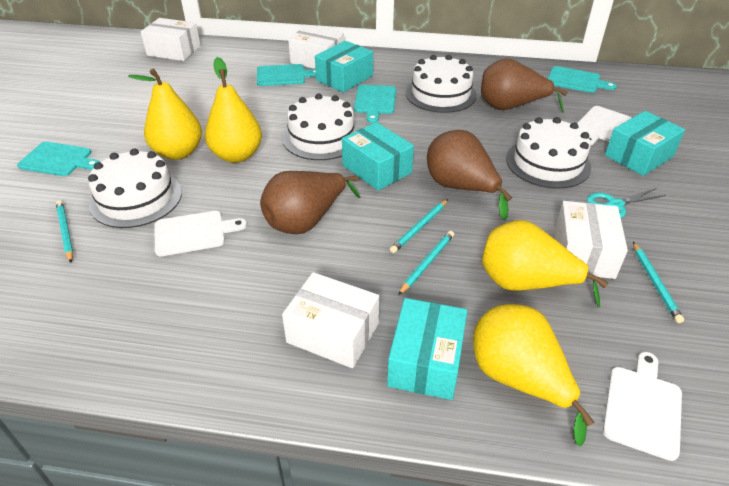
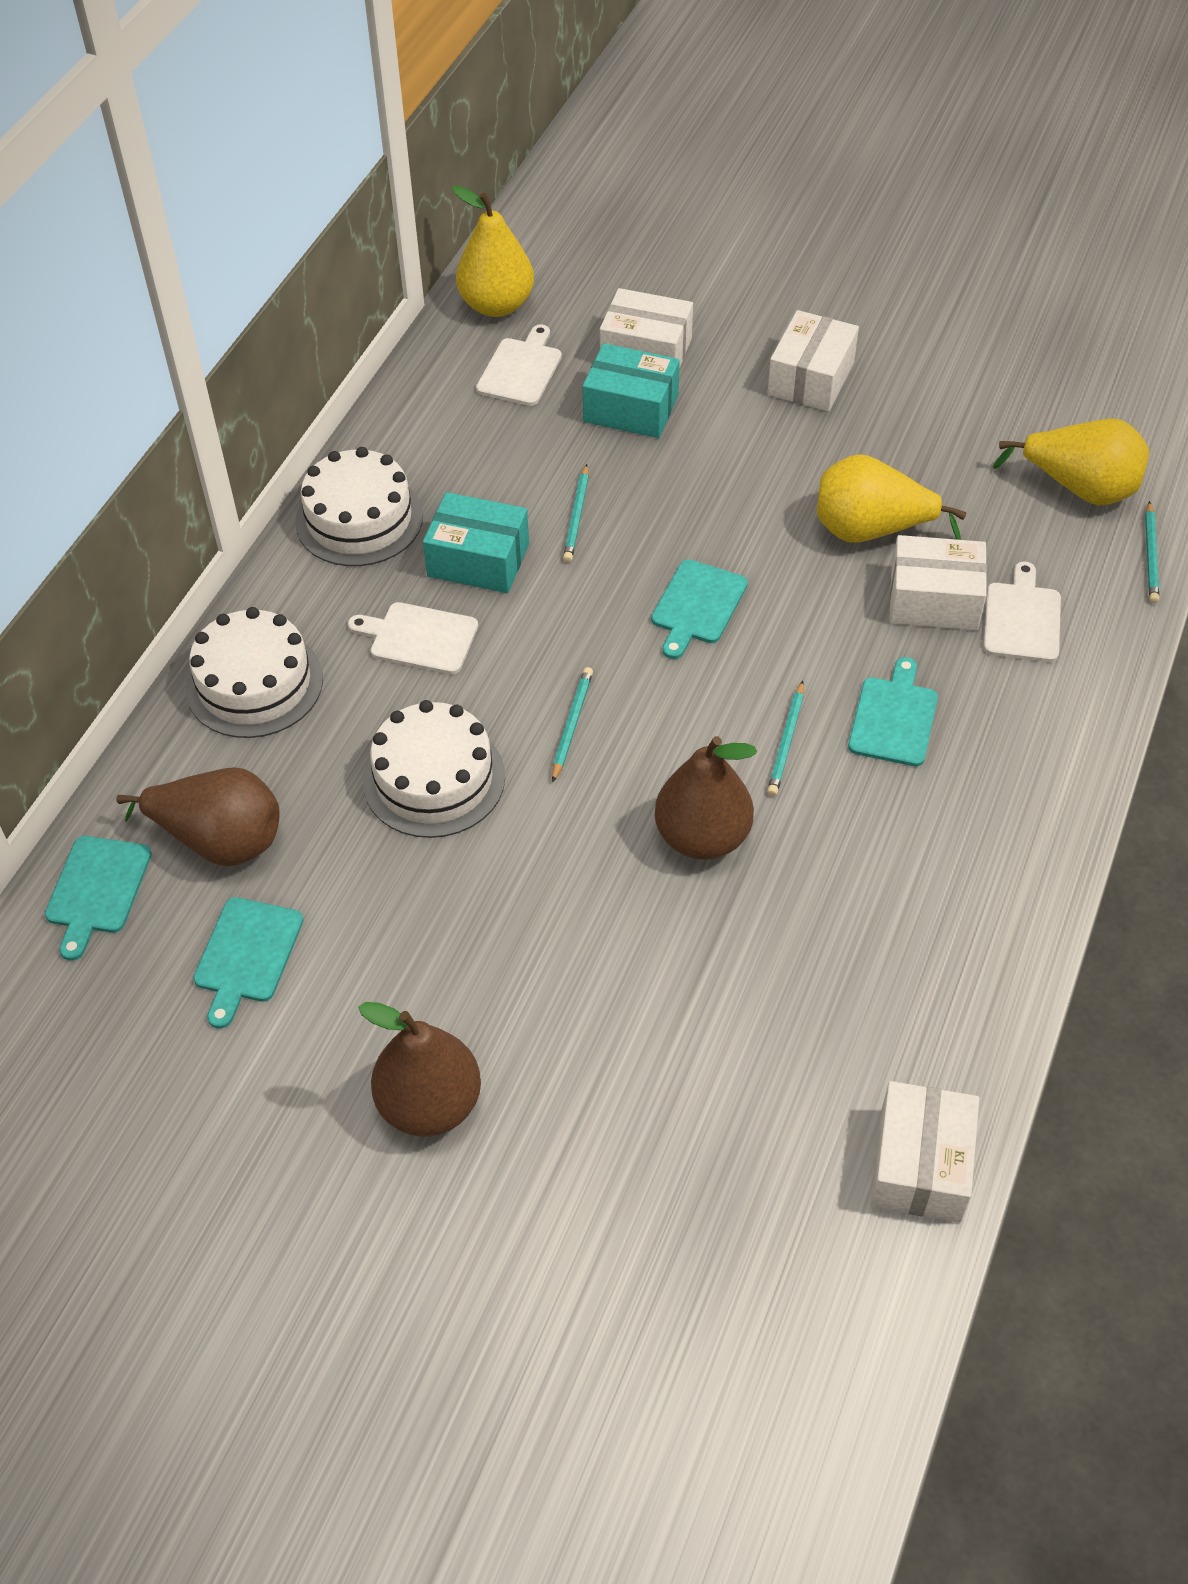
turquoise box: [315,41,373,92] [342,122,414,191] [387,298,467,400] [605,111,685,176] = 4 -> [423,492,529,593] [583,343,680,438] = 2
turquoise scissors: [587,188,666,218] = 1 -> none = 0
white cake: [88,149,182,228] [282,94,359,160] [406,55,477,113] [506,117,591,189] = 4 -> [186,607,323,738] [295,447,423,566] [363,700,505,838] = 3
yellow pear: [128,69,202,160] [205,57,262,163] [473,304,595,446] [482,220,608,307] = 4 -> [452,185,534,317] [817,454,966,543] [993,418,1149,506] = 3

